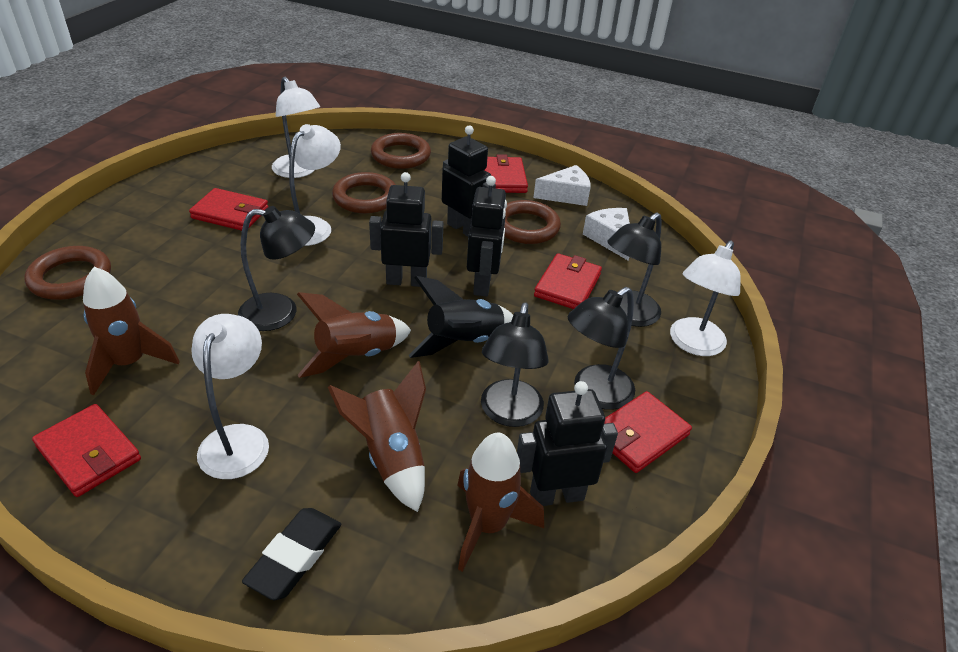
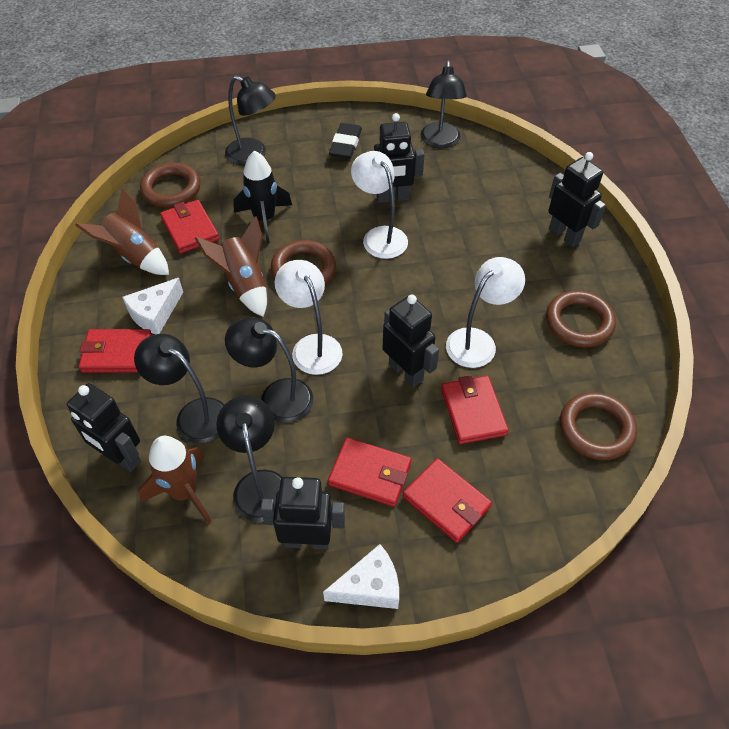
black lamp: [238,206,315,331] [481,302,549,427] [567,287,635,410] [607,212,662,327] = 4 -> [134,334,225,444] [216,395,283,522] [225,76,276,165] [225,317,313,423] [421,60,467,149] = 5
black robot: [369,172,443,287] [442,126,496,237] [467,176,507,297] [517,381,618,506] = 4 -> [67,383,141,472] [260,477,345,549] [374,113,425,203] [383,295,439,387] [548,152,606,247] = 5
brown rocket: [83,267,180,395] [297,292,411,378] [328,361,426,512] [457,433,544,572] = 4 -> [75,188,169,275] [138,436,212,524] [195,216,267,317] = 3
white lamp: [191,314,269,479] [272,76,320,178] [289,124,341,246] [670,240,741,356] = 4 -> [275,260,343,375] [351,151,408,259] [446,257,525,368] = 3

